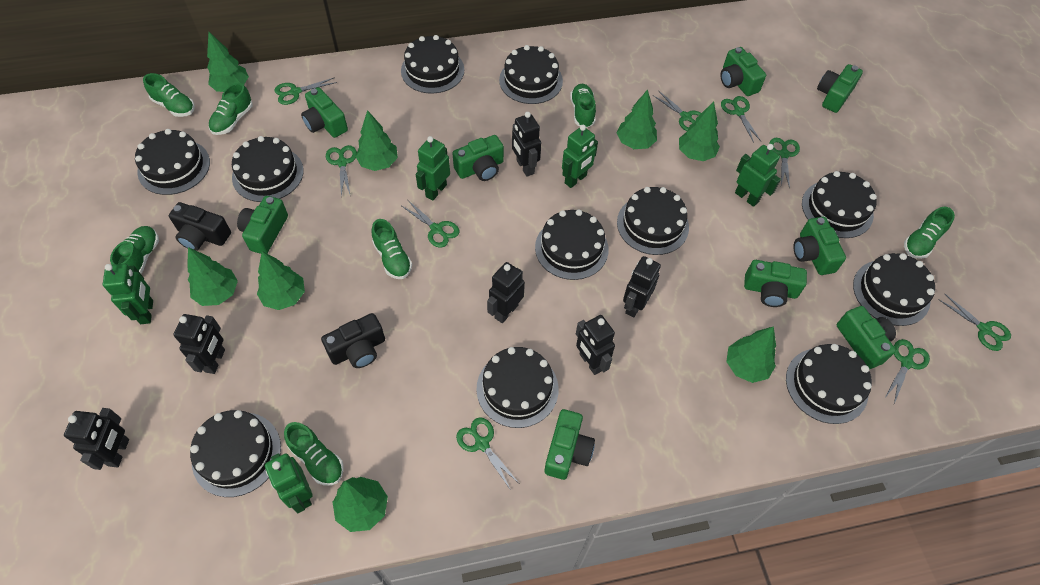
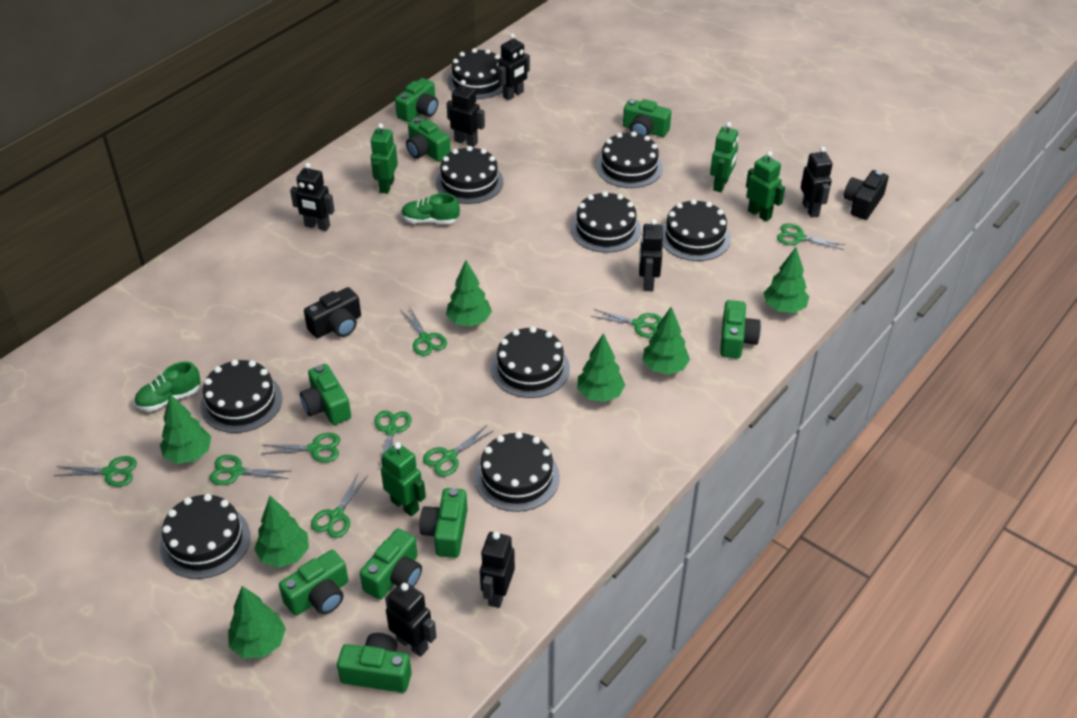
black cake: [135,129,210,195] [190,410,281,497] [232,136,304,202] [401,35,464,94] [476,347,559,428] [499,45,563,104] [535,210,609,280] [617,187,689,255] [786,344,872,424] [802,171,877,238] [853,253,935,326] = 11 -> [160,494,250,579] [200,359,282,433] [436,146,503,204] [447,48,503,99] [474,432,560,512] [491,327,570,398] [571,191,641,253] [596,131,663,188] [662,199,731,261] = 9
black robot: [64,408,129,470] [173,314,225,374] [487,262,525,323] [512,112,541,177] [576,315,615,375] [623,256,661,318] = 6 -> [290,163,335,231] [385,581,437,657] [447,80,485,147] [480,532,515,608] [498,33,530,100] [639,219,663,291] [801,147,833,218] = 7
green robot: [103,263,153,324] [265,453,313,513] [416,136,450,201] [562,125,598,188] [735,144,781,207] = 5 -> [371,123,398,194] [381,442,426,516] [710,122,738,192] [746,151,785,221] = 4
green shoe: [110,226,159,274] [143,73,195,117] [209,83,253,135] [284,422,344,486] [371,219,412,279] [570,84,596,128] [904,207,955,259] = 7 -> [134,361,201,411] [401,193,460,224] = 2
green tree: [187,247,238,306] [207,32,249,92] [257,251,305,310] [333,477,388,532] [356,110,398,171] [617,89,657,149] [679,101,720,161] [726,326,776,383] = 8 -> [160,394,211,464] [228,586,286,658] [254,496,309,568] [446,261,492,327] [577,333,625,402] [643,307,690,375] [764,247,809,313] = 7

